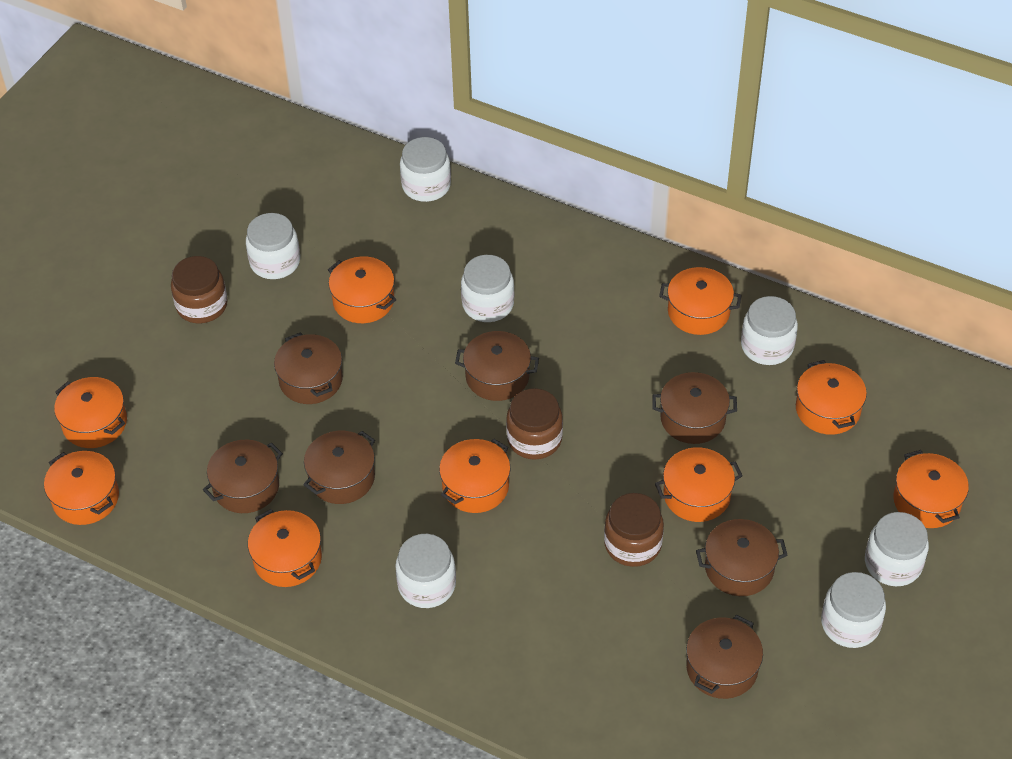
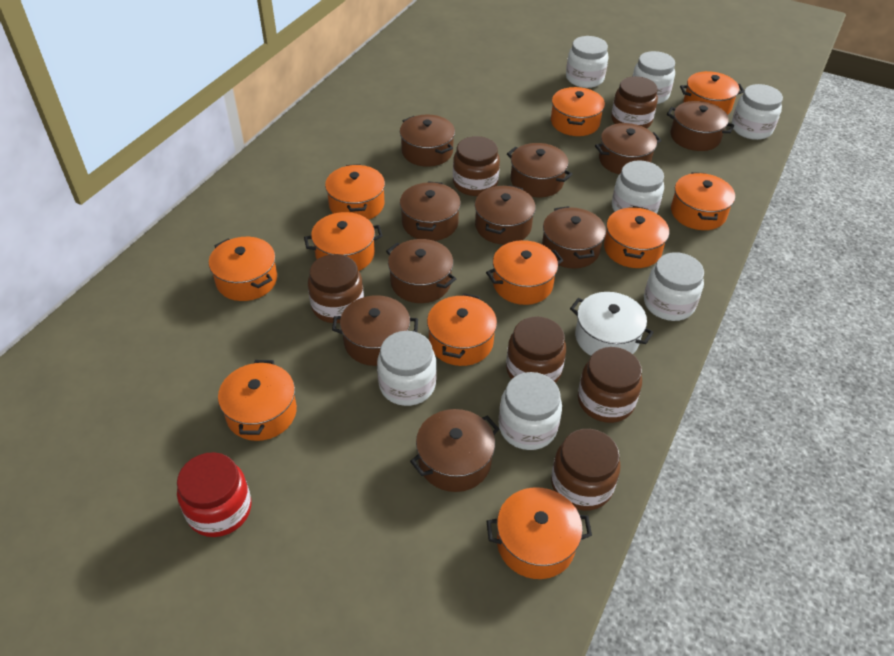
brown jar: [171,256,228,323] [506,388,563,460] [604,493,664,567] = 3 -> [308,254,364,323] [453,136,500,196] [506,316,566,383] [551,429,620,511] [578,347,642,423] [611,76,658,128] = 6
brown pot: [203,440,283,513] [274,332,343,404] [303,431,375,504] [455,331,539,401] [652,372,737,444] [686,615,763,699] [696,519,787,596] = 7 -> [332,295,418,366] [386,239,456,303] [400,114,455,167] [400,181,461,241] [410,409,499,492] [475,185,536,245] [507,143,572,197] [542,206,606,268] [595,123,661,174] [667,101,734,151] = 10
orange pot: [44,451,119,525] [54,377,127,448] [248,509,322,587] [328,257,396,323] [439,439,510,513] [655,447,743,522] [659,267,742,335] [796,360,867,435] [893,450,969,528] = 9 -> [209,237,277,301] [218,360,297,441] [304,212,383,271] [325,164,385,220] [427,293,497,366] [486,240,563,305] [487,487,592,579] [551,87,605,136] [604,206,669,268] [671,172,735,230] [680,71,744,115] = 11
red jar: none = 0 -> [177,452,251,537] = 1
white pot: none = 0 -> [570,292,654,356] = 1

